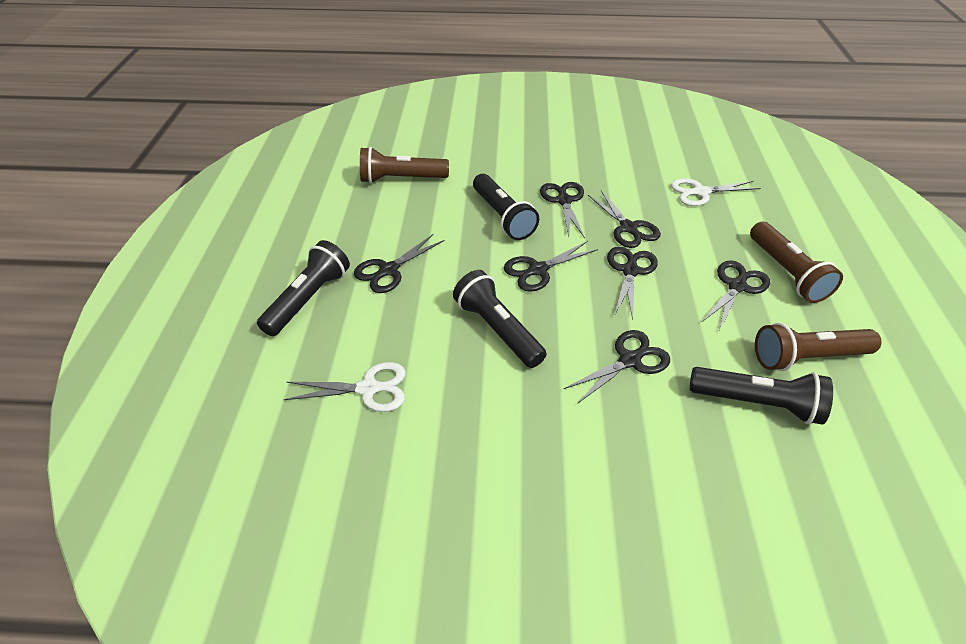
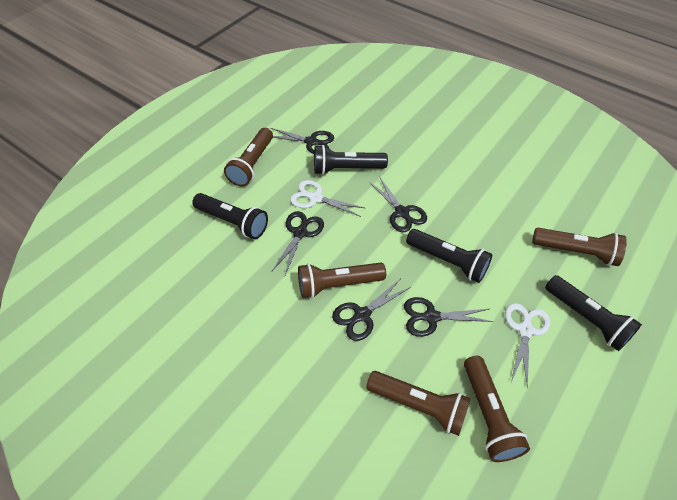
black scissors: [354,234,445,293] [504,241,598,292] [540,182,585,238] [564,330,670,404] [588,190,661,248] [607,247,658,320] [701,260,770,331] = 7 -> [271,128,334,154] [272,211,324,275] [332,279,411,341] [369,176,427,232] [404,297,493,337] = 5
brown flashlight: [360,147,449,183] [750,222,843,303] [755,323,881,371] = 3 -> [224,128,273,186] [298,263,386,298] [366,371,471,436] [464,356,530,462] [532,228,627,266] = 5

